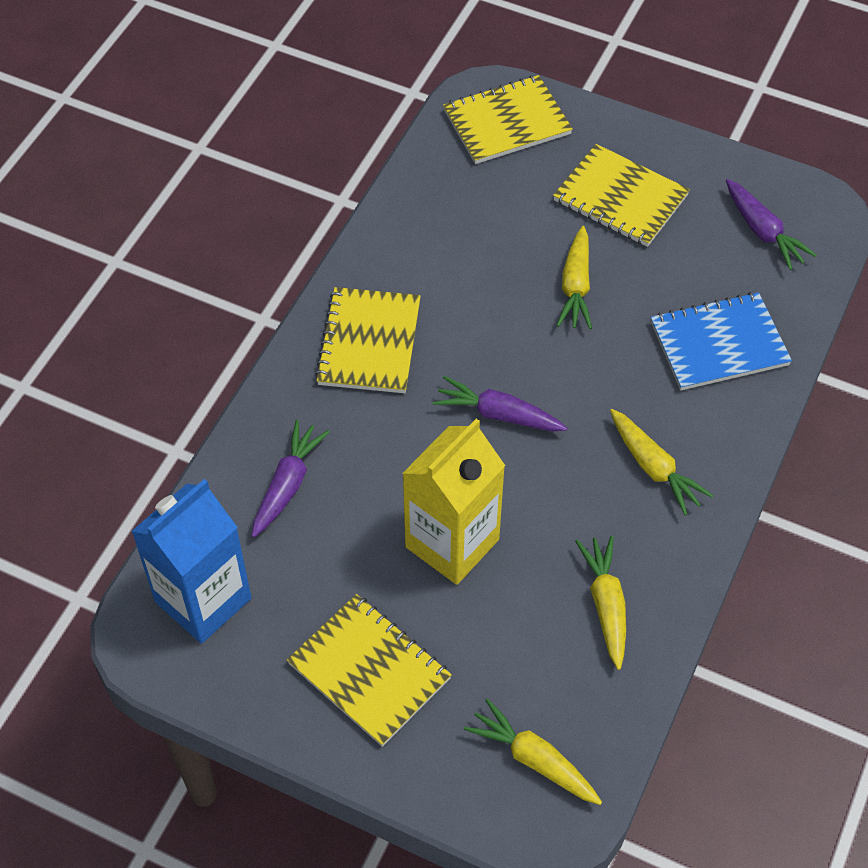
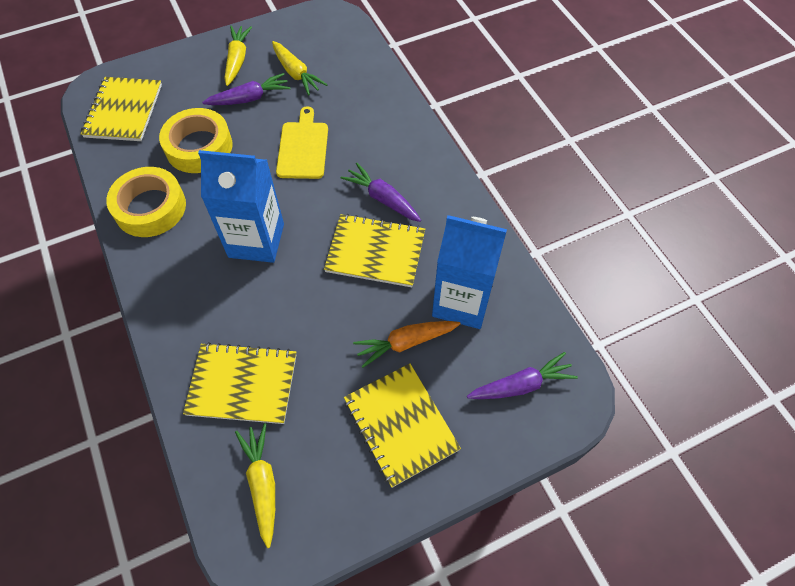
blue carton: [131,479,252,644] = 1 -> [198,150,284,263] [432,215,507,329] = 2
blue notebook: [651,292,792,390] = 1 -> none = 0
orange carrot: none = 0 -> [353,321,461,368] = 1
yellow carrot: [464,698,602,805] [556,226,592,329] [575,536,626,670] [610,409,714,515] = 4 -> [224,26,252,86] [235,423,275,548] [272,41,327,95] = 3
yellow carton: [402,419,505,585] = 1 -> none = 0
yellow cutting board: none = 0 -> [276,106,328,179] = 1
yellow tape: none = 0 -> [106,167,186,237] [159,108,233,173] = 2

